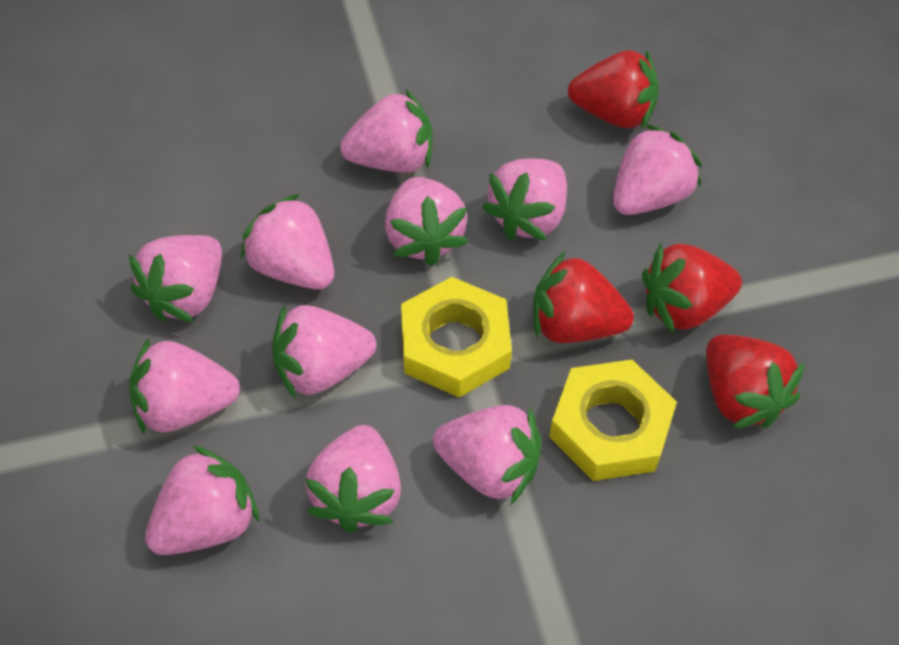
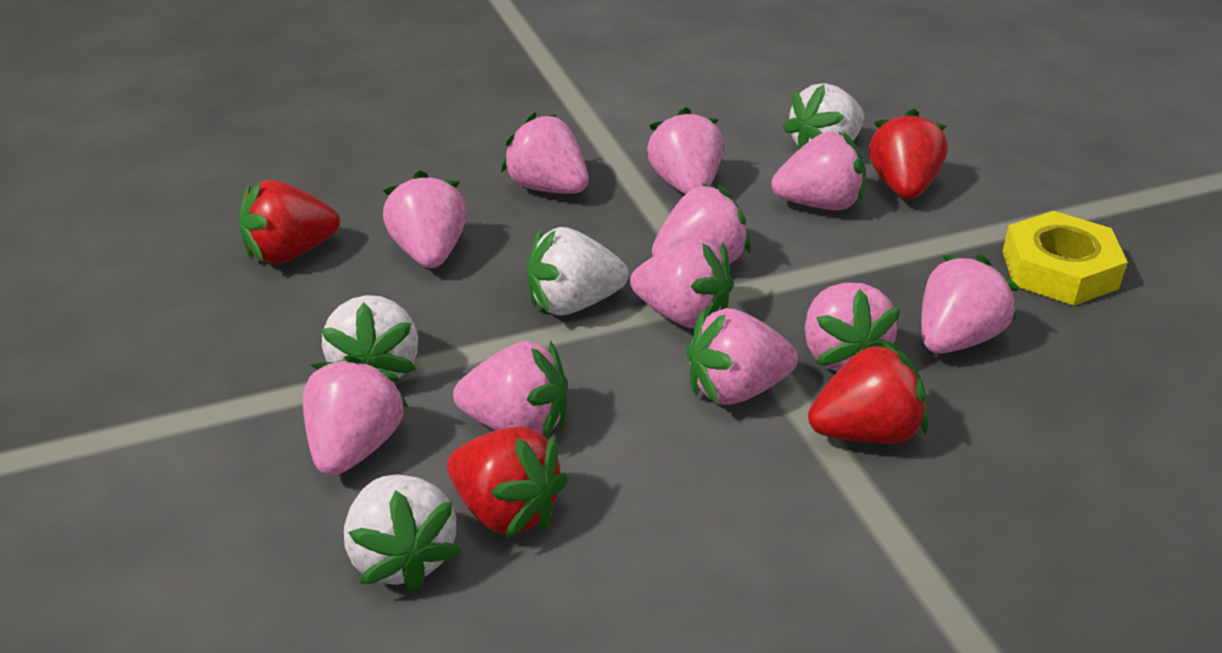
white strawberry: none = 0 -> [321,295,418,378] [344,475,462,592] [527,227,629,316] [783,83,864,150] = 4
yellow nut: [401,277,512,398] [549,359,677,481] = 2 -> [1002,211,1128,306] = 1

